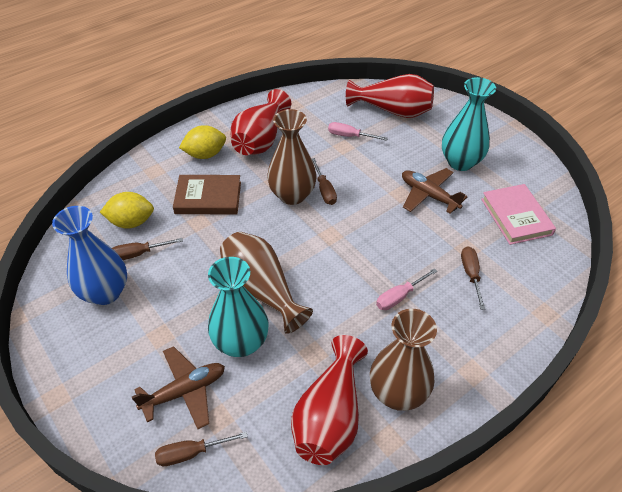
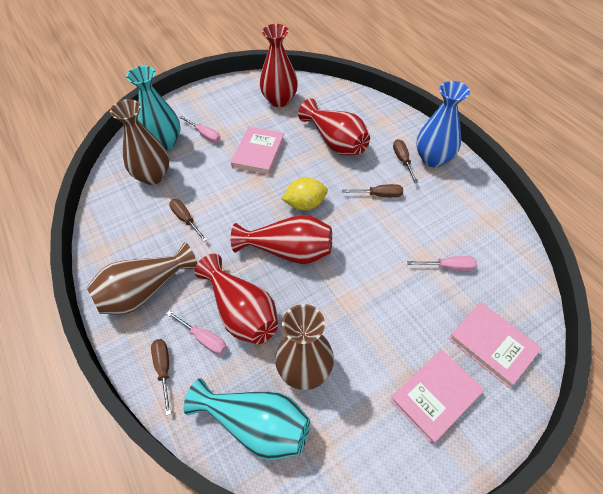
brown book: [173,175,241,214] = 1 -> none = 0
brown plane: [132,346,225,429] [402,168,467,214] = 2 -> none = 0
pink book: [481,184,556,245] = 1 -> [231,127,285,176] [390,349,484,444] [448,302,542,388] = 3
pink screwdriver: [328,122,388,141] [376,268,437,310] = 2 -> [167,310,227,354] [179,116,221,143] [407,256,477,271] = 3
red vase: [230,89,291,155] [291,335,368,465] [346,74,434,118] = 3 -> [194,254,278,344] [231,215,332,264] [260,24,298,107] [298,98,370,156] = 4
yellow lemon: [100,192,154,229] [179,125,226,159] = 2 -> [281,177,328,211] = 1

